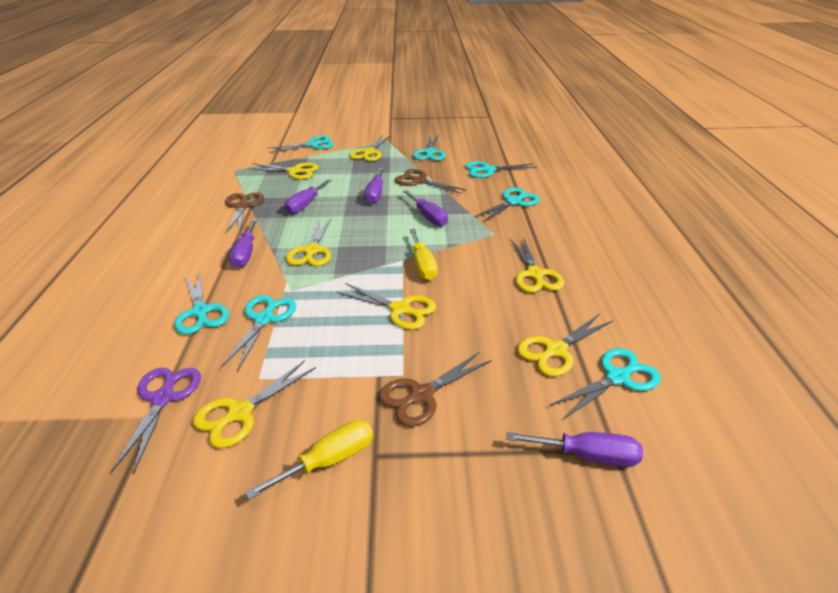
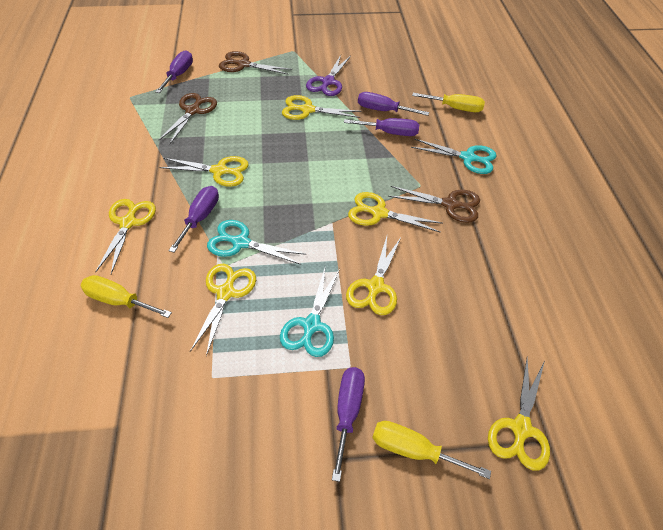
turquoise scissors: [174,271,229,335] [221,295,296,372] [269,135,334,153] [413,134,445,161] [465,161,537,178] [474,188,540,222] [550,348,661,419] = 7 -> [207,220,306,265] [280,268,340,357] [411,139,497,174] = 3
yellow screwdriver: [245,420,373,500] [409,229,437,280] = 2 -> [80,275,172,318] [372,421,491,479] [412,93,485,112] = 3

